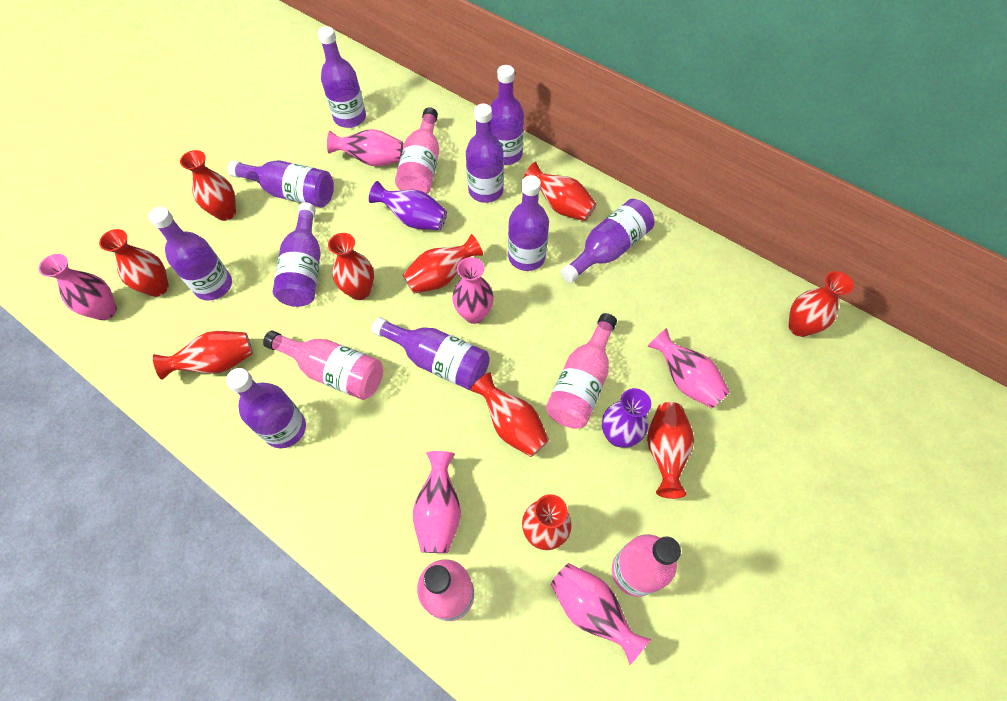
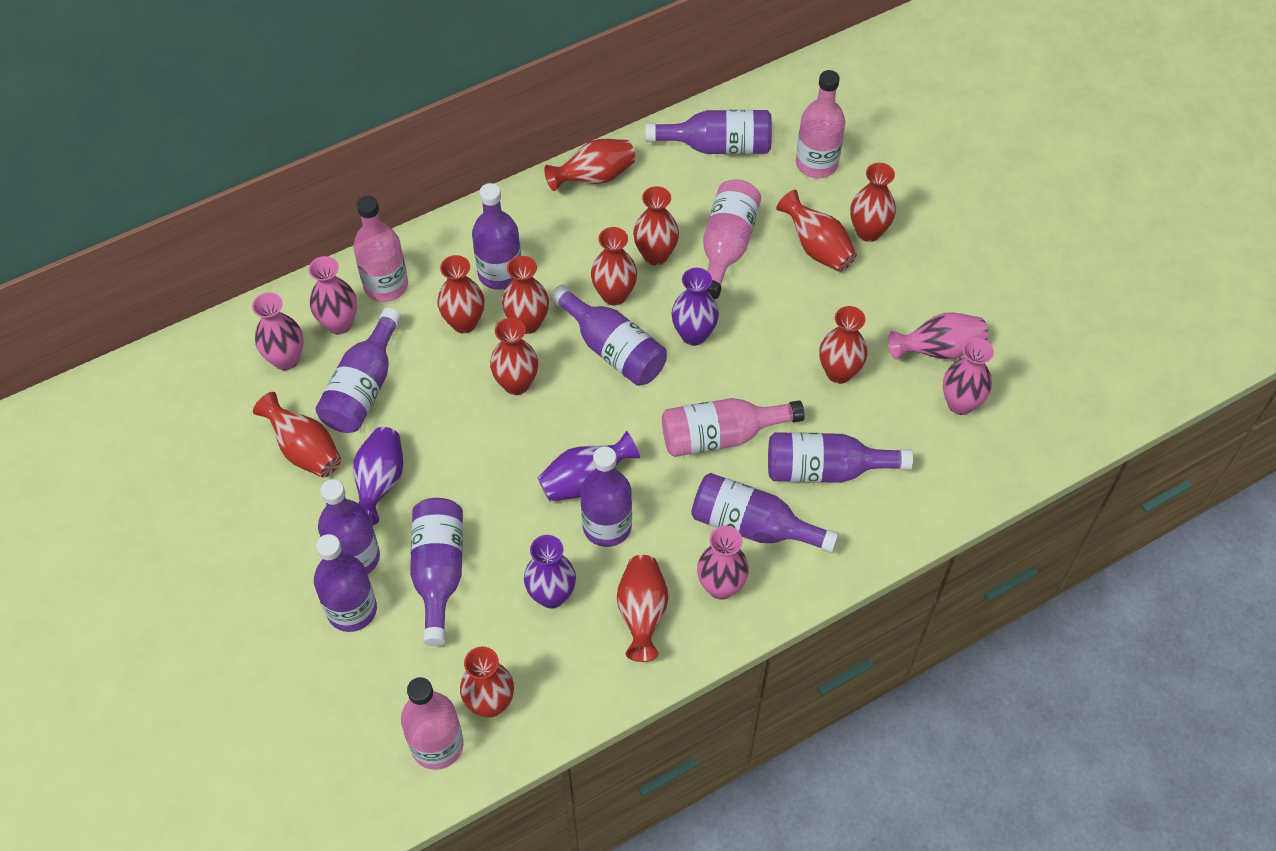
pink vase: [39,254,117,320] [327,129,403,166] [413,451,461,553] [452,257,494,324] [551,563,651,665] [648,328,730,408] = 6 -> [252,293,303,370] [309,256,357,335] [697,526,749,600] [888,312,988,360] [943,338,994,415] = 5
purple vase: [369,181,447,230] [602,388,651,448] = 2 -> [353,427,403,525] [524,535,576,608] [538,431,640,502] [672,268,719,346] = 4
red vase: [99,229,169,297] [153,331,253,380] [180,150,236,221] [328,233,374,300] [403,234,483,294] [470,372,549,457] [522,494,572,550] [524,162,596,221] [647,402,694,499] [788,271,854,337] = 10 -> [253,392,341,477] [437,255,484,334] [460,646,514,718] [490,318,538,395] [502,256,549,334] [544,139,635,191] [591,227,637,306] [617,555,668,662] [633,186,679,265] [776,190,857,272] [820,306,867,384] [850,163,896,242] = 12

